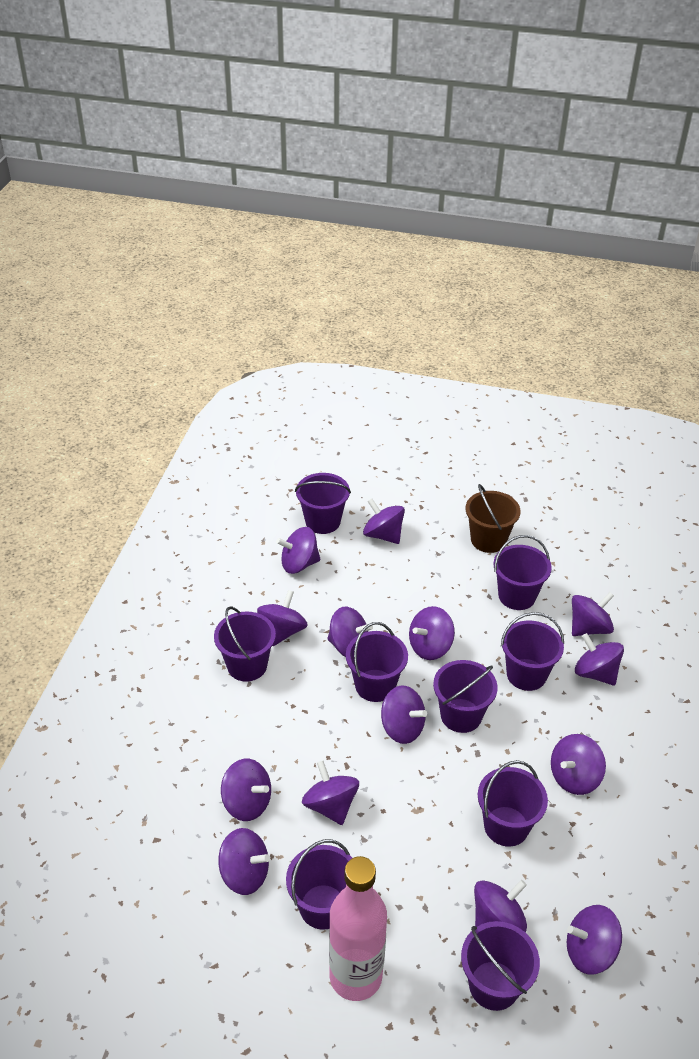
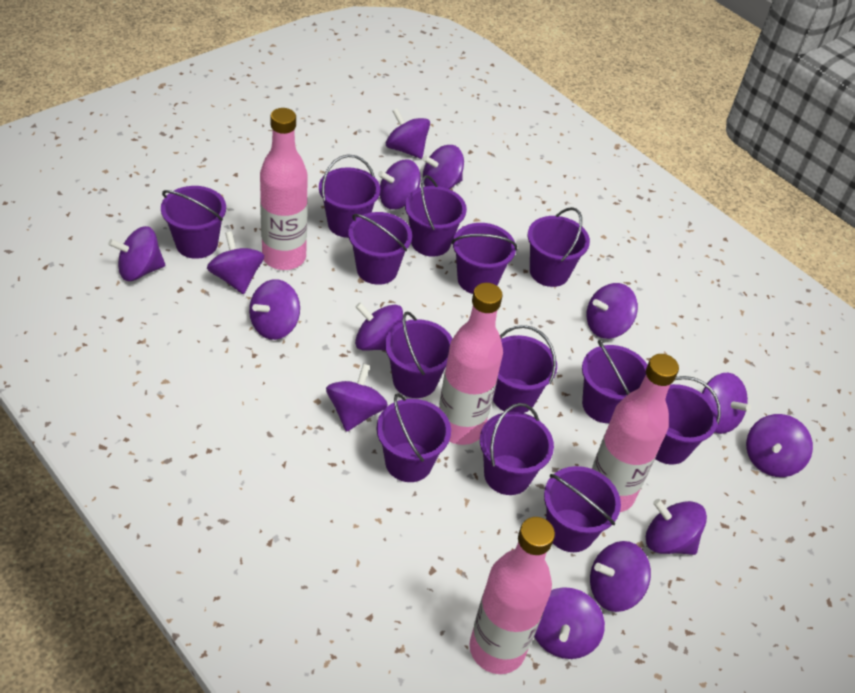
brown bucket: [465,484,520,553] = 1 -> none = 0
pink bottle: [329,856,387,1001] = 1 -> [260,108,308,270] [439,283,503,445] [469,517,555,674] [592,354,679,512] = 4
purple bucket: [214,607,276,682] [286,839,352,930] [295,473,351,534] [346,622,408,702] [433,660,498,733] [461,921,540,1011] [478,760,548,847] [493,535,552,610] [501,612,564,691] = 9 -> [161,186,226,259] [319,154,380,238] [348,212,412,285] [377,393,451,482] [385,312,453,398] [405,175,467,257] [451,223,517,294] [480,403,554,495] [493,325,557,413] [528,207,590,287] [544,466,621,552] [582,340,647,423] [655,376,721,465] = 13

